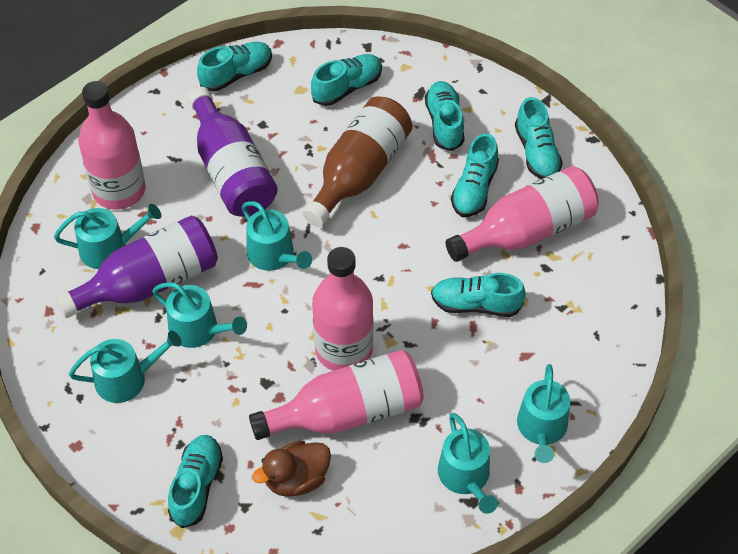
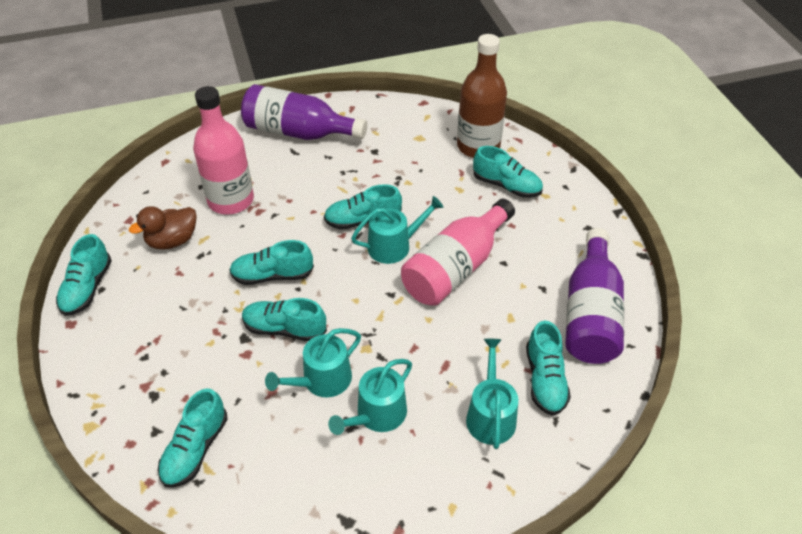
pink bottle: [78,81,146,210] [249,350,424,440] [312,247,373,371] [445,166,599,262] = 4 -> [193,86,254,215] [401,199,515,306] = 2
turquoise watering can: [54,204,161,269] [69,331,182,403] [152,282,247,348] [242,201,312,271] [438,413,498,514] [517,364,570,463] = 6 -> [265,328,361,397] [328,359,412,435] [351,196,444,264] [466,339,518,449] = 4

